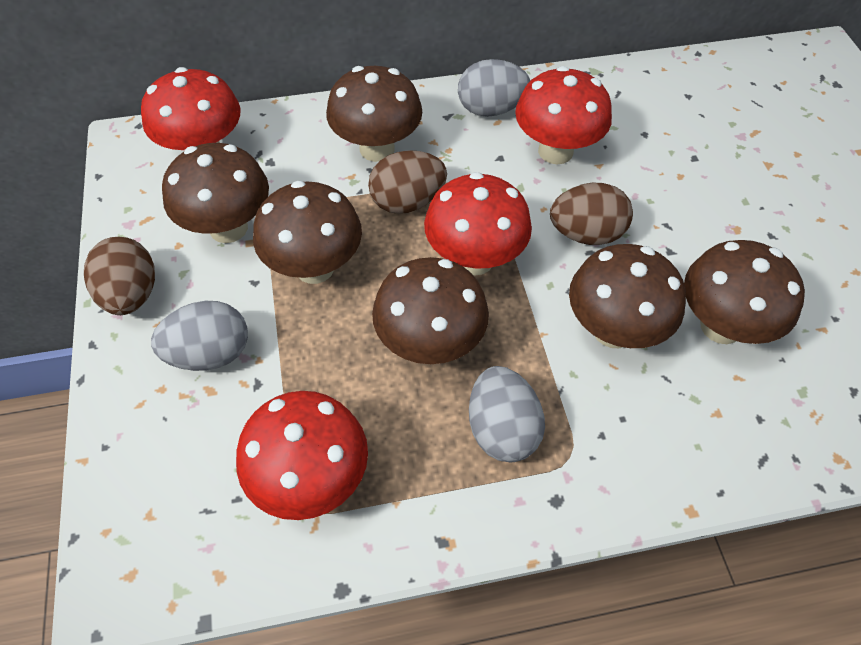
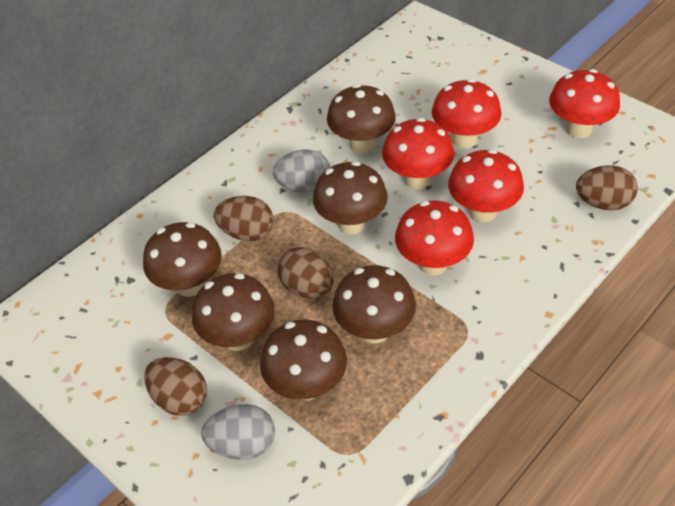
brown egg: [84,237,155,315] [368,150,447,214] [550,183,633,245] = 3 -> [144,357,207,416] [214,196,273,241] [277,247,333,298] [576,165,638,211] = 4
grey egg: [151,301,248,371] [458,59,530,117] [469,366,545,462] = 3 -> [201,404,275,460] [273,149,330,193] = 2
red mushroom: [141,67,240,150] [236,391,368,520] [424,172,532,275] [515,66,612,165] = 4 -> [382,118,454,189] [395,201,474,275] [432,79,502,148] [448,149,524,222] [549,69,620,138] = 5

